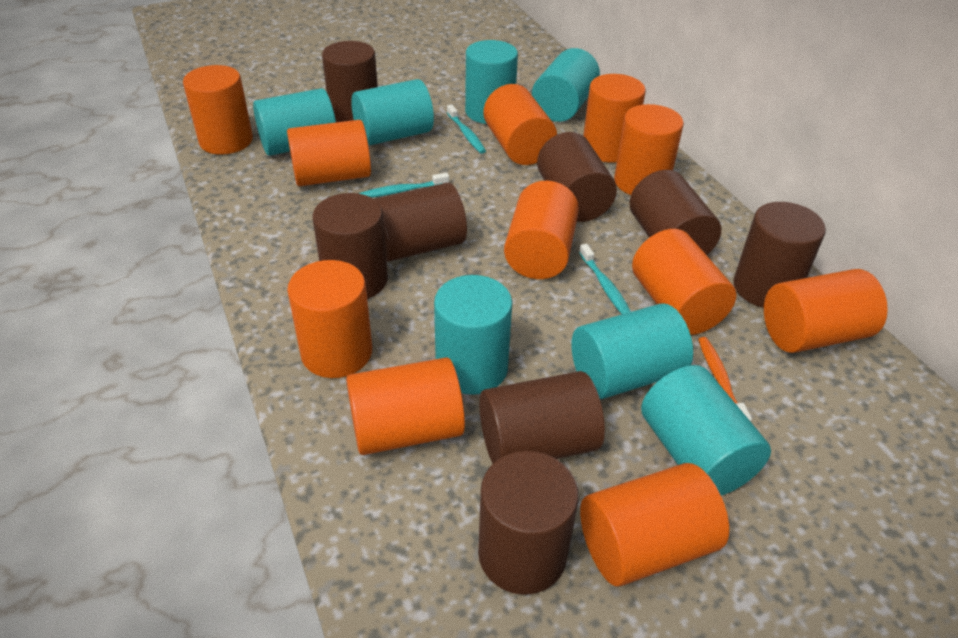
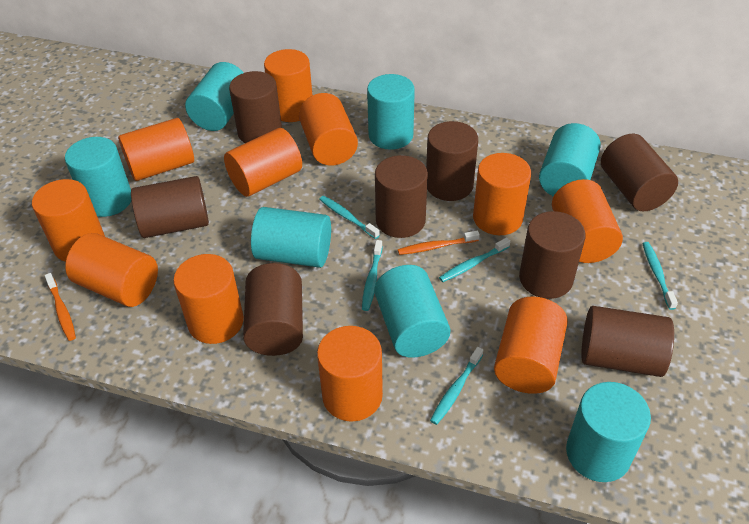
orange toothbrush: [698,337,752,421] = 1 -> [45,273,76,341] [398,231,480,255] = 2
turquoise toothbrush: [359,173,449,198] [447,104,486,154] [579,244,631,314] = 3 -> [319,196,380,239] [362,240,383,311] [430,347,483,425] [439,238,510,282] [642,242,678,310] = 5

